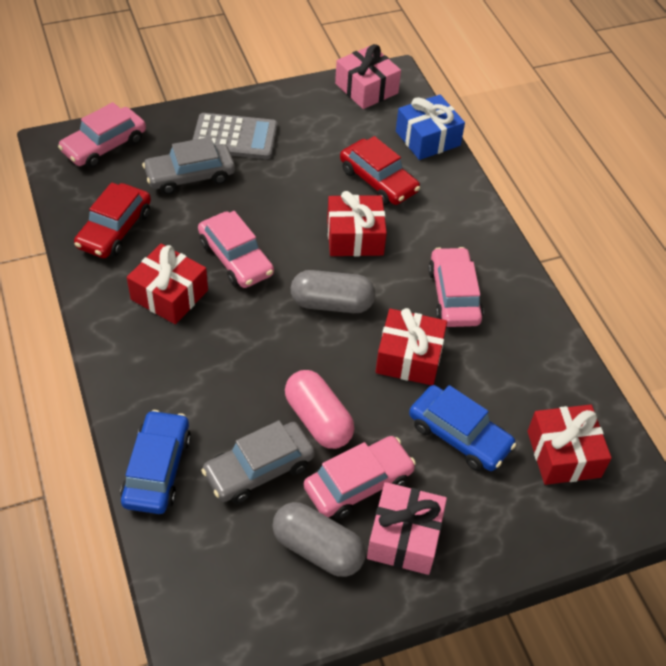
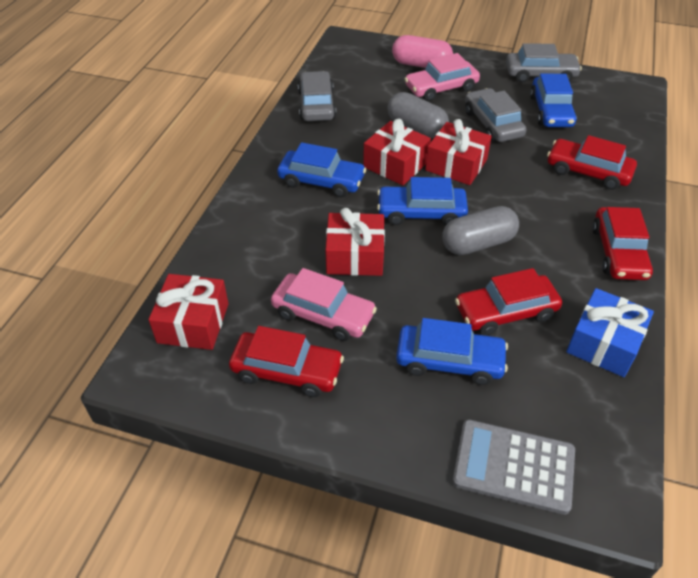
blue car: [120,410,191,514] [409,385,516,471] = 2 -> [277,142,366,197] [377,177,468,226] [396,318,508,385] [530,74,577,127] = 4
grey car: [142,137,235,194] [201,420,315,504] = 2 -> [298,71,336,121] [465,88,526,142] [506,43,582,82] = 3
pink car: [58,102,146,168] [198,211,274,288] [304,436,416,519] [428,247,483,327] = 4 -> [271,268,377,341] [405,53,480,101] = 2
pink gift: [335,44,401,109] [367,482,447,575] = 2 -> none = 0
red car: [74,182,151,258] [340,136,420,205] = 2 -> [229,326,344,397] [455,268,562,335] [547,135,637,190] [592,207,653,280] = 4

